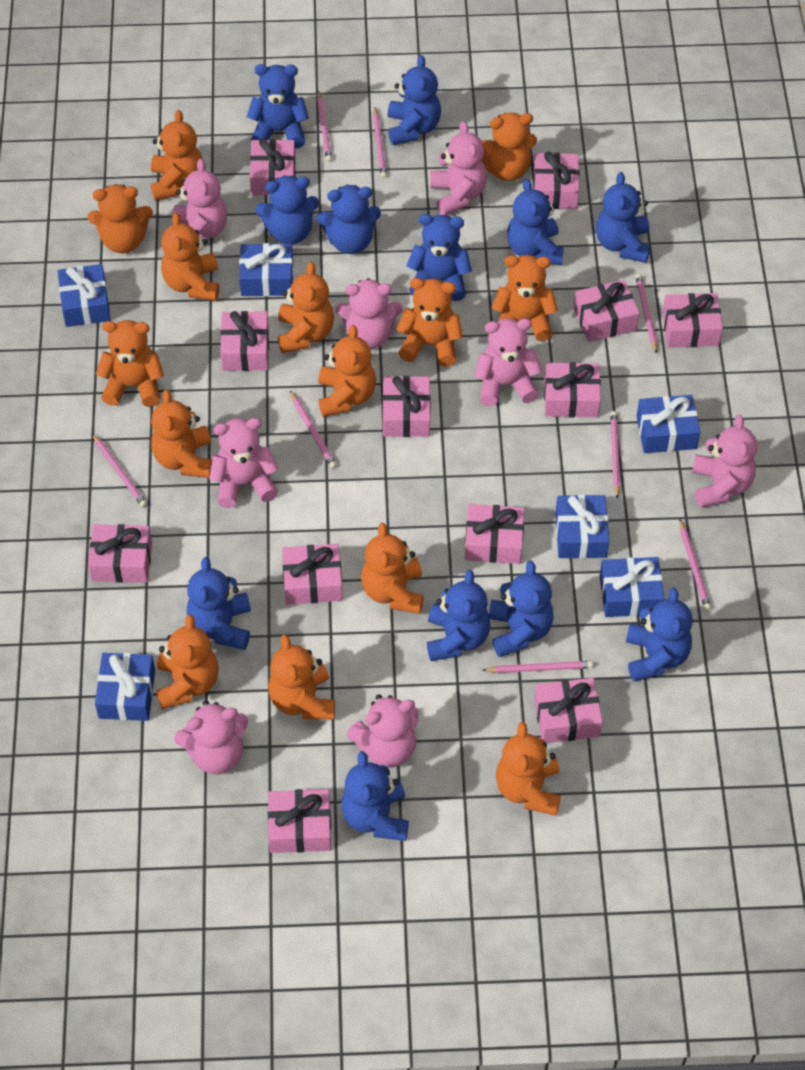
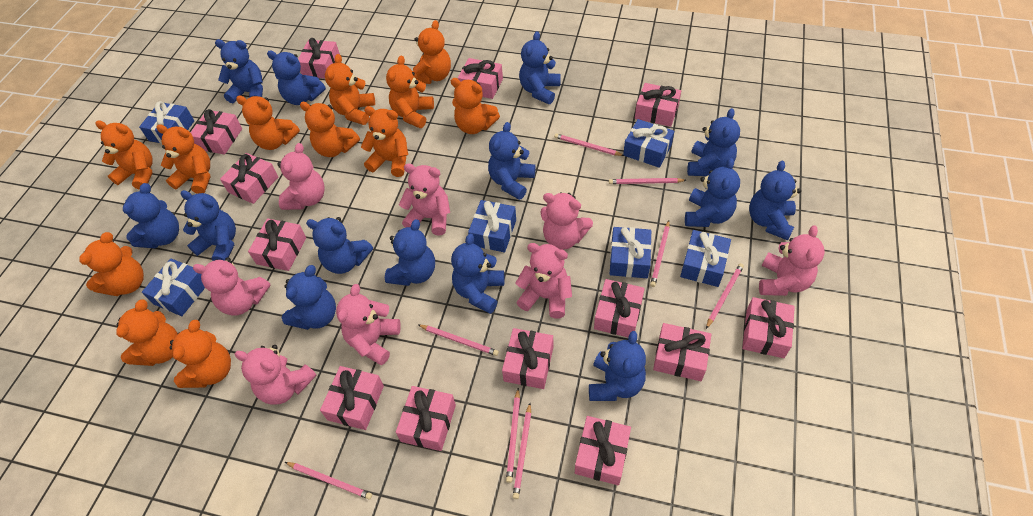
blue teddy bear: [187,557,251,650] [247,64,309,149] [255,175,319,245] [316,185,381,254] [341,751,409,841] [388,55,441,145] [406,214,472,301] [427,570,490,661] [489,561,553,657] [507,179,564,265] [596,172,651,263] [626,587,693,682] = 12 -> [123,183,179,248] [180,190,236,261] [215,39,263,103] [267,50,326,105] [282,265,336,330] [306,217,373,274] [385,219,435,286] [451,234,504,314] [488,122,535,200] [519,31,561,104] [589,331,646,401] [685,158,740,227] [687,108,740,176] [749,161,801,240] = 14
orange teddy bear: [88,184,153,253] [96,320,164,407] [151,110,203,201] [151,389,212,478] [156,614,219,709] [161,213,219,301] [268,634,335,720] [278,262,334,353] [318,325,376,417] [361,523,424,614] [396,278,463,367] [481,113,537,181] [491,255,558,341] [496,722,561,816] = 14 -> [79,232,144,296] [95,121,153,190] [116,299,177,366] [156,124,211,194] [170,320,231,388] [236,96,300,150] [300,102,360,157] [325,54,375,125] [361,106,408,177] [386,56,434,128] [412,20,451,84] [451,78,500,134] = 12
pink gift: [88,524,152,583] [220,311,269,371] [250,138,296,195] [268,789,331,853] [282,544,343,605] [382,376,431,437] [465,504,524,564] [533,151,579,209] [534,678,603,743] [544,362,601,417] [574,280,640,342] [662,293,723,348] = 12 -> [190,109,242,155] [220,153,278,204] [248,219,306,271] [298,38,340,78] [320,366,384,430] [396,386,456,451] [458,58,503,99] [502,328,553,389] [575,416,631,485] [594,279,645,337] [635,83,681,127] [653,323,711,381] [742,297,795,358] = 13

